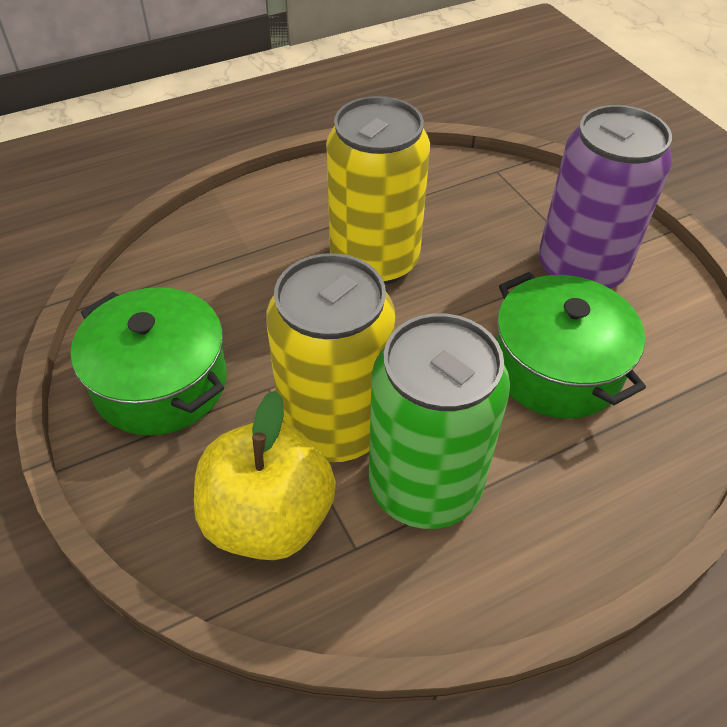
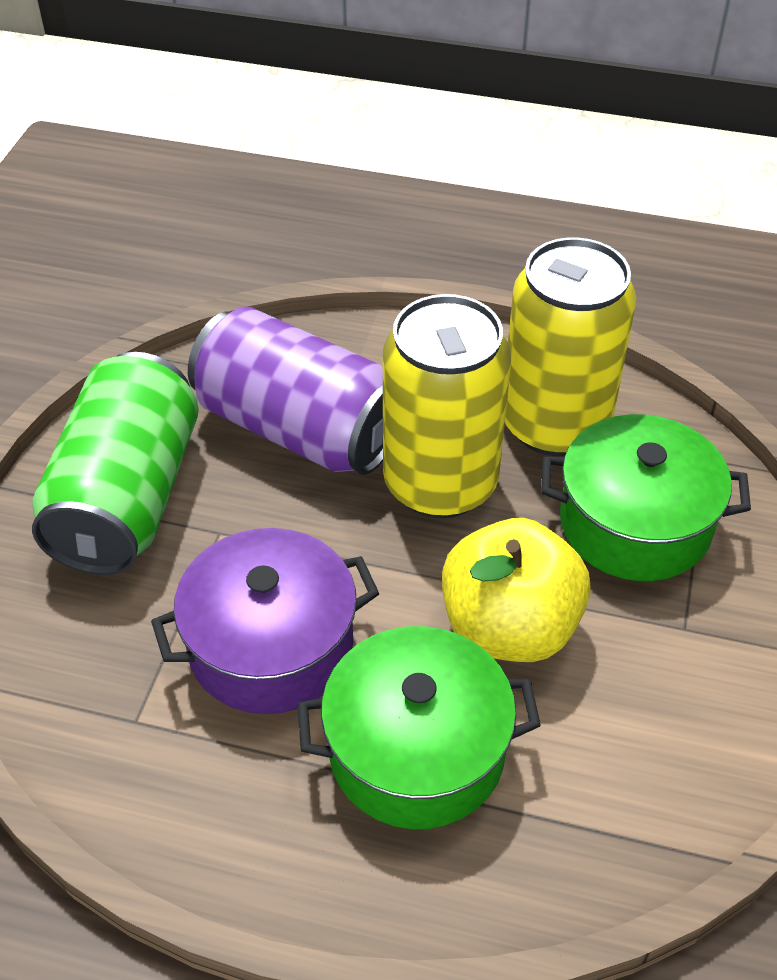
purple pot: none = 0 -> [151,528,379,714] = 1

